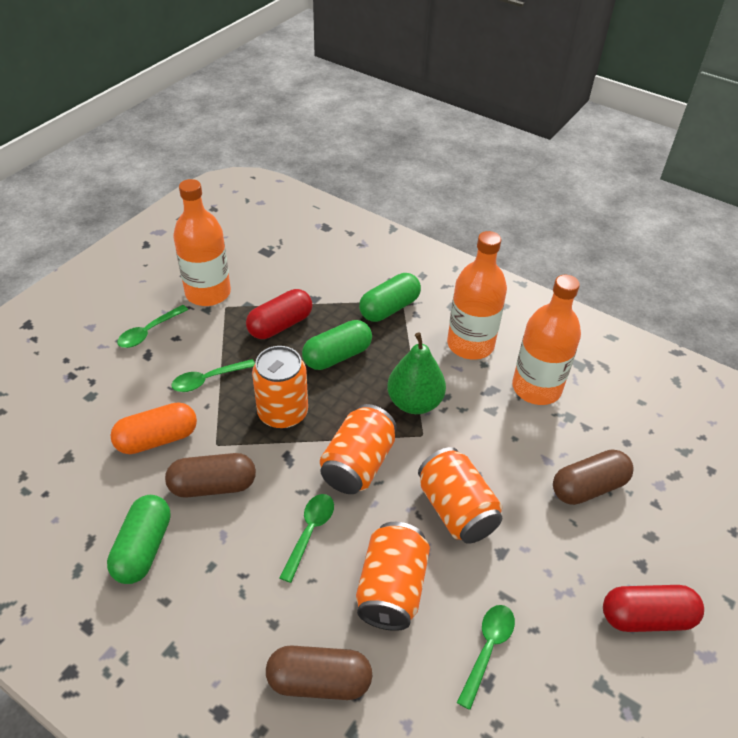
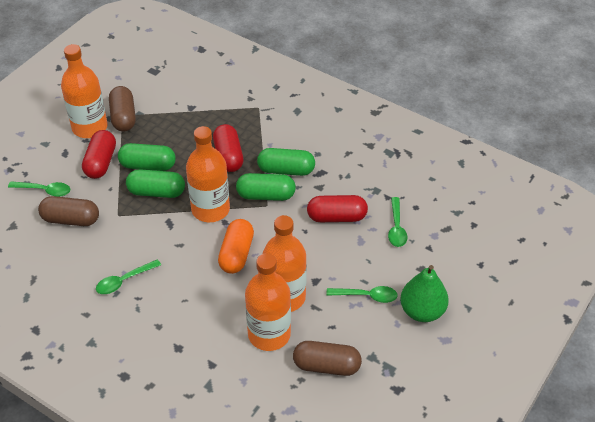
green capsule: [107,495,171,584] [302,320,372,370] [359,273,421,322] = 3 -> [118,143,176,171] [126,169,185,198] [236,173,296,201] [257,148,315,176] = 4
orange bottle: [173,179,231,306] [447,231,507,360] [512,275,581,405] = 3 -> [61,44,108,138] [186,126,230,222] [245,253,291,351] [263,215,307,312] = 4
orange can: [252,346,308,429] [320,404,397,494] [356,522,430,631] [418,447,502,544] = 4 -> none = 0
red capsule: [246,289,313,339] [603,585,704,632] = 2 -> [82,130,116,179] [213,124,244,172] [307,195,368,222] = 3

